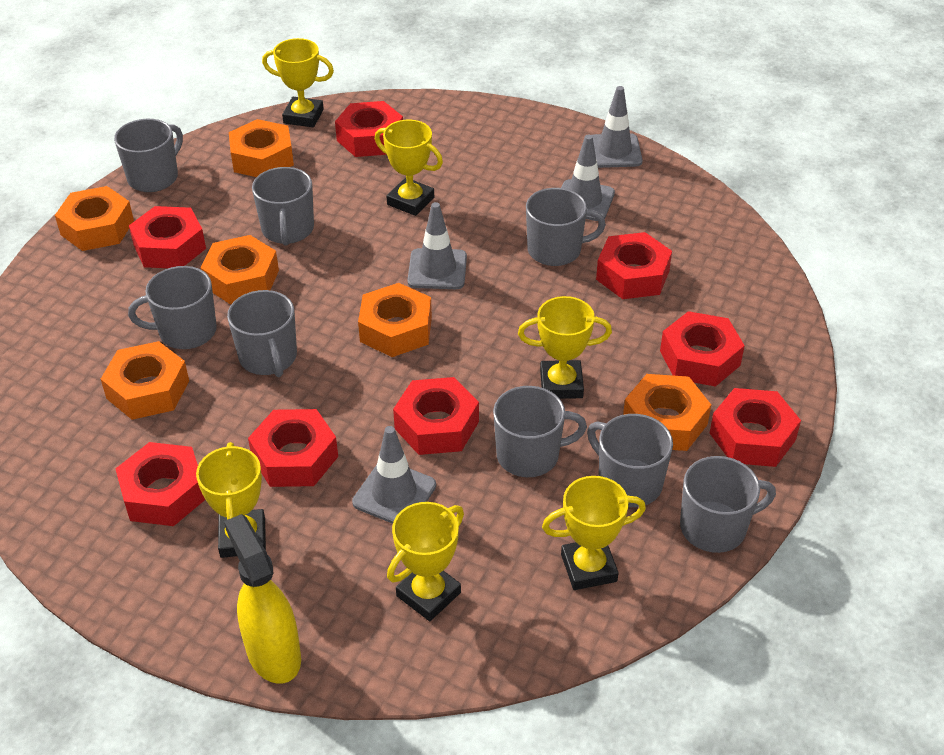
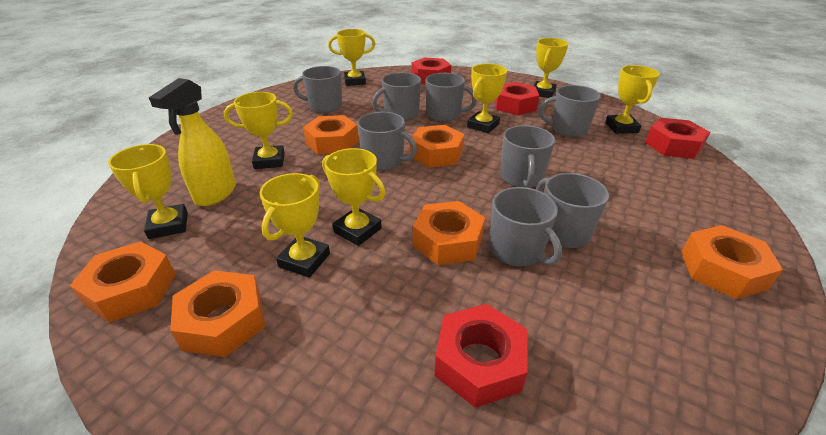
grey traffic cone: [352,426,436,524] [407,202,467,289] [561,135,615,221] [592,86,643,168] = 4 -> none = 0
red nut: [115,442,205,526] [129,206,206,268] [248,409,338,487] [335,101,403,157] [393,377,479,455] [596,232,672,299] [660,311,745,387] [710,388,801,467] = 8 -> [412,57,451,84] [435,304,528,407] [494,82,539,115] [645,118,710,159] = 4
yellow trophy: [196,442,266,558] [262,38,334,127] [375,120,443,216] [387,502,464,621] [518,296,612,399] [542,476,646,590] = 6 -> [108,144,188,239] [224,92,293,169] [260,173,330,278] [322,148,385,246] [328,29,375,86] [467,64,507,133] [533,38,569,98] [605,65,660,134] = 8

